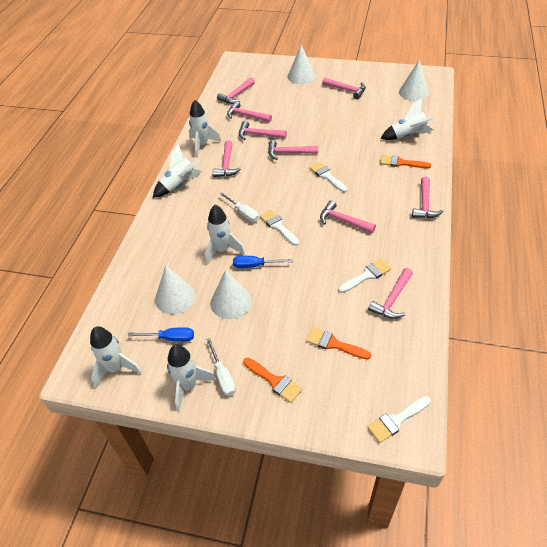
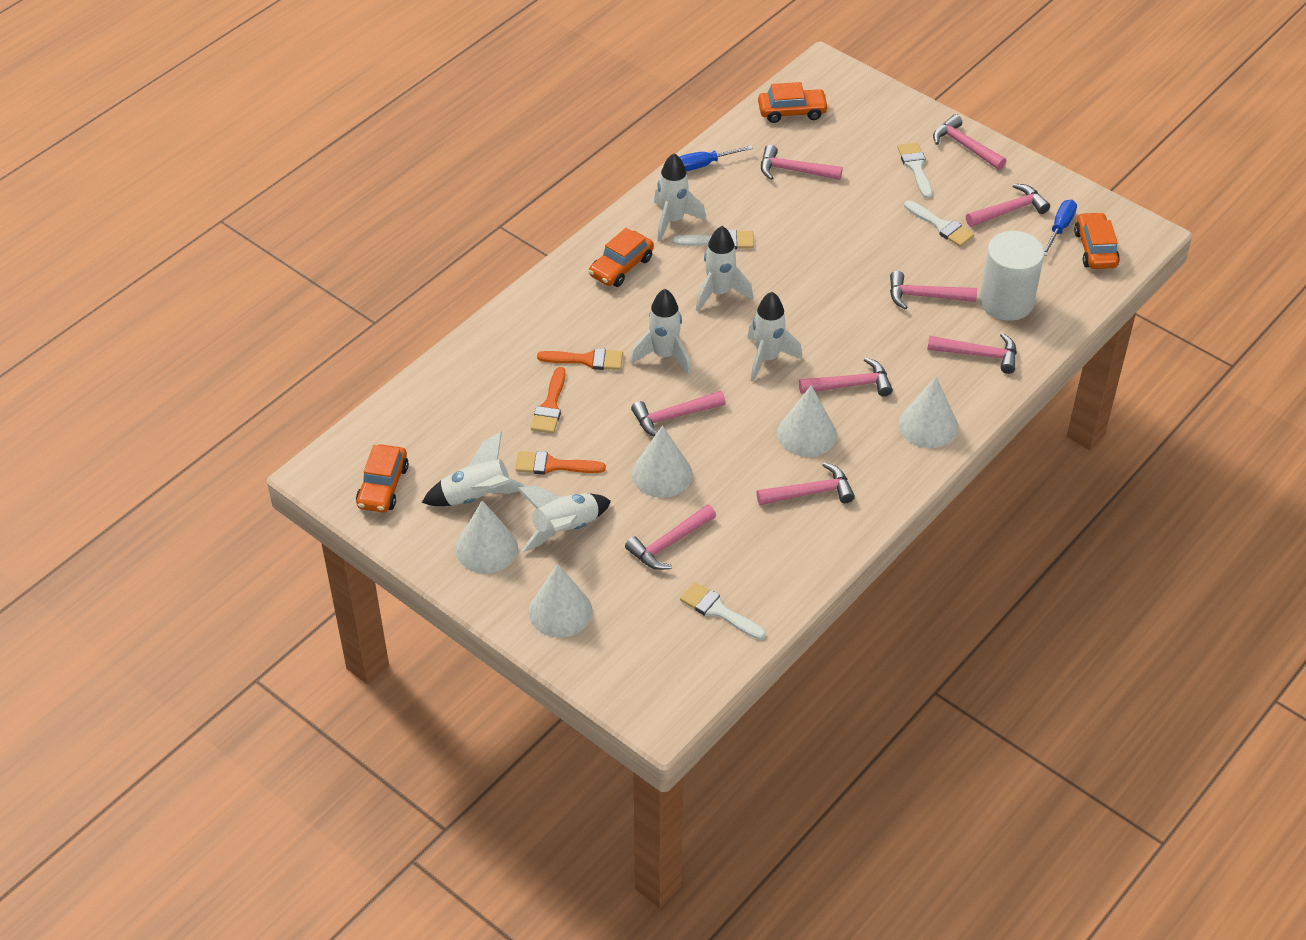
orange car: none = 0 -> [356,444,409,513] [589,228,654,287] [758,82,829,123] [1074,212,1120,269] = 4
white cone: [155,265,196,314] [211,270,252,319] [288,44,315,84] [399,59,429,101] = 4 -> [456,501,518,574] [529,564,592,637] [632,425,693,498] [777,385,837,457] [899,377,958,448] = 5
white cylinder: none = 0 -> [979,231,1044,321] = 1
white screwdriver: [206,338,236,396] [220,192,259,222] = 2 -> none = 0

